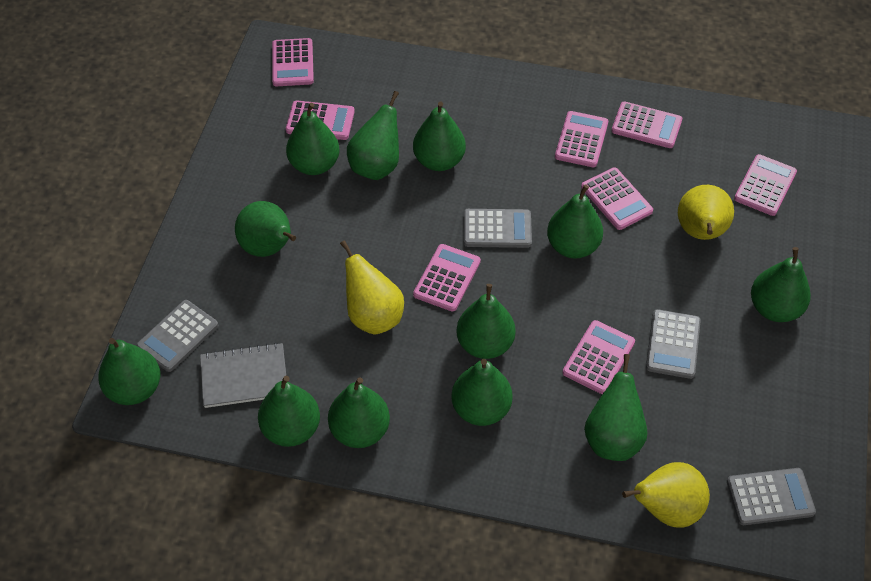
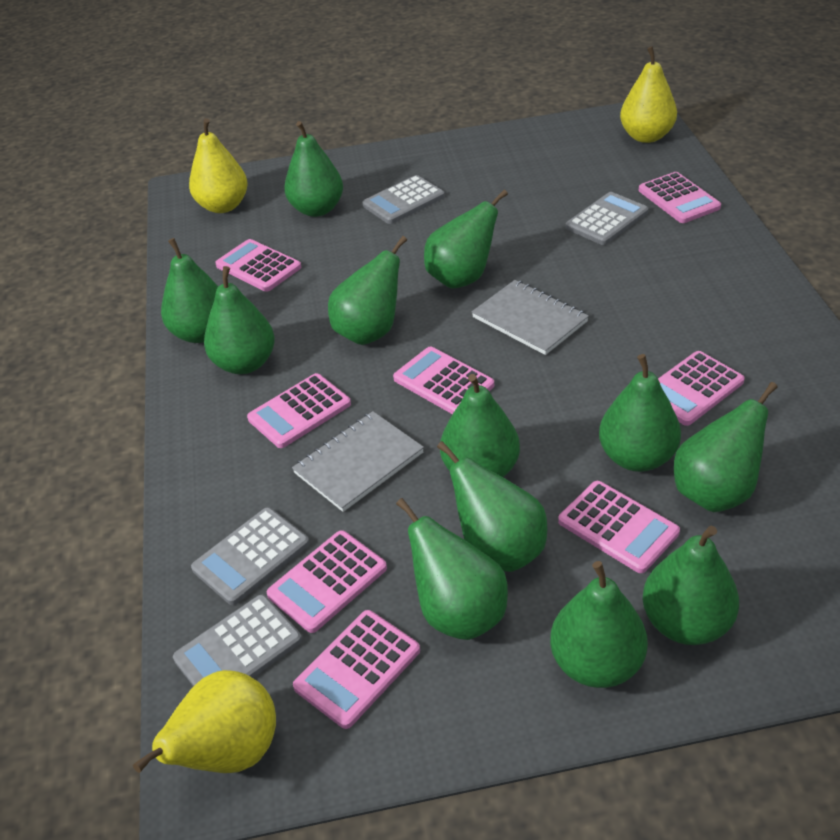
grey notebook: [200,343,286,408] = 1 -> [292,411,424,512] [472,280,589,355] = 2

